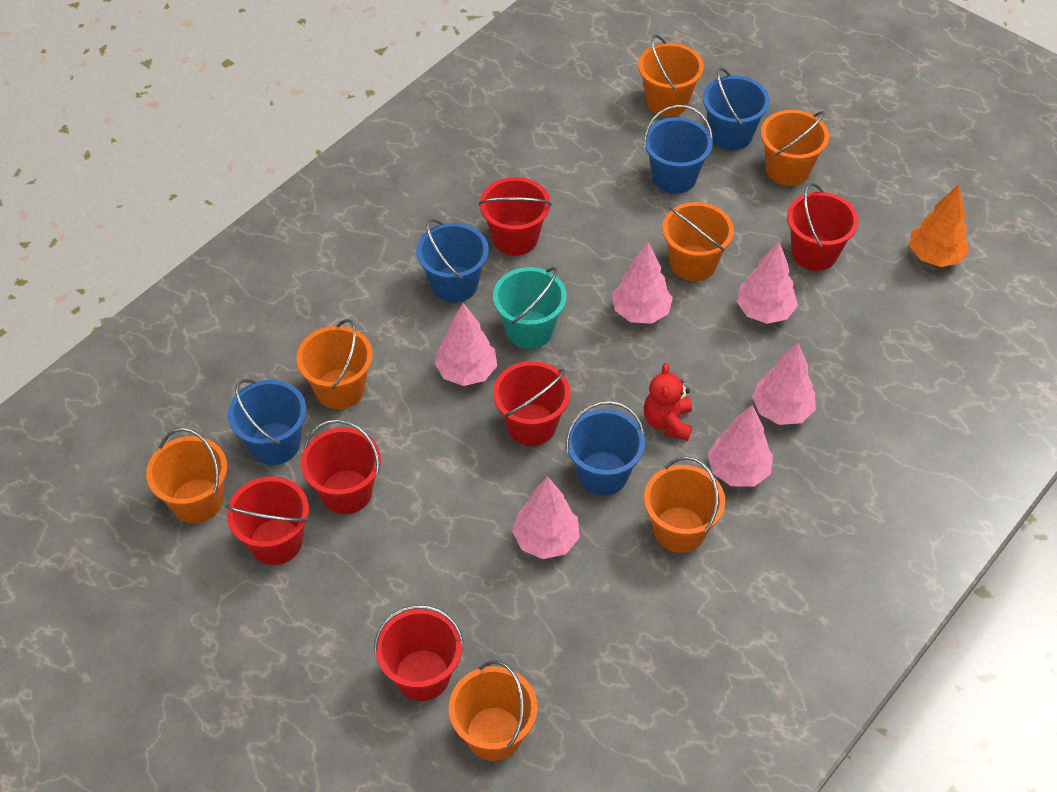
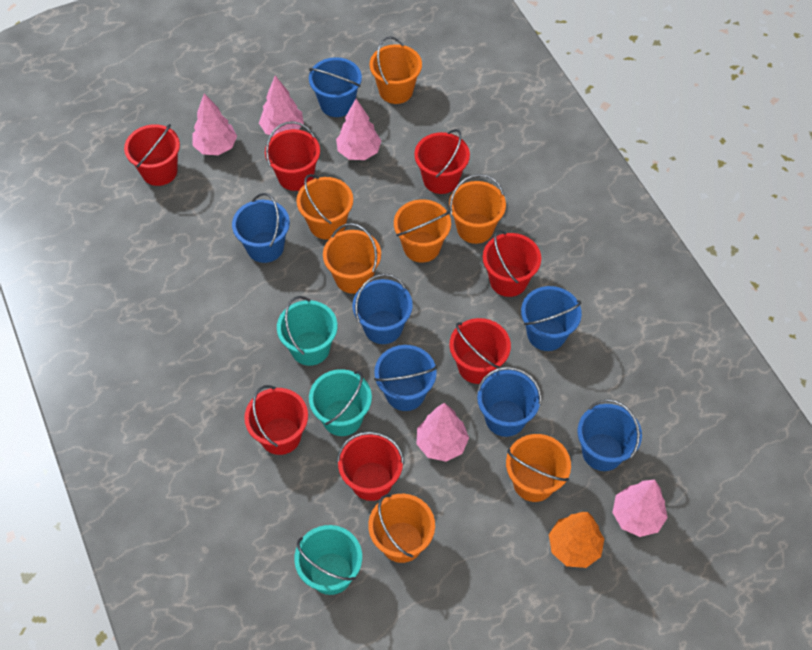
blue bucket: [228,379,306,465] [416,219,489,303] [566,401,645,495] [643,105,713,194] [703,67,770,150] = 5 -> [232,193,290,263] [309,57,362,117] [353,273,413,344] [374,345,437,411] [477,367,542,437] [521,286,582,351] [578,399,642,471] = 7
pink tree: [435,303,497,386] [512,476,580,559] [612,241,673,324] [707,405,773,487] [736,241,798,324] [752,343,816,425] = 6 -> [192,93,237,155] [259,76,304,136] [336,99,381,160] [417,403,469,462] [612,480,668,537] = 5
red bucket: [225,476,309,565] [301,419,381,514] [374,605,464,701] [479,177,552,256] [493,361,571,446] [787,183,859,271] = 6 -> [124,124,180,186] [244,385,308,455] [265,121,320,191] [337,432,404,501] [414,129,470,194] [449,318,511,384] [483,230,541,297] = 7
red teddy bear: [644,363,692,441] = 1 -> none = 0
turquoise bucket: [493,267,567,349] = 1 -> [277,296,337,366] [294,525,362,595] [309,369,372,436] = 3

